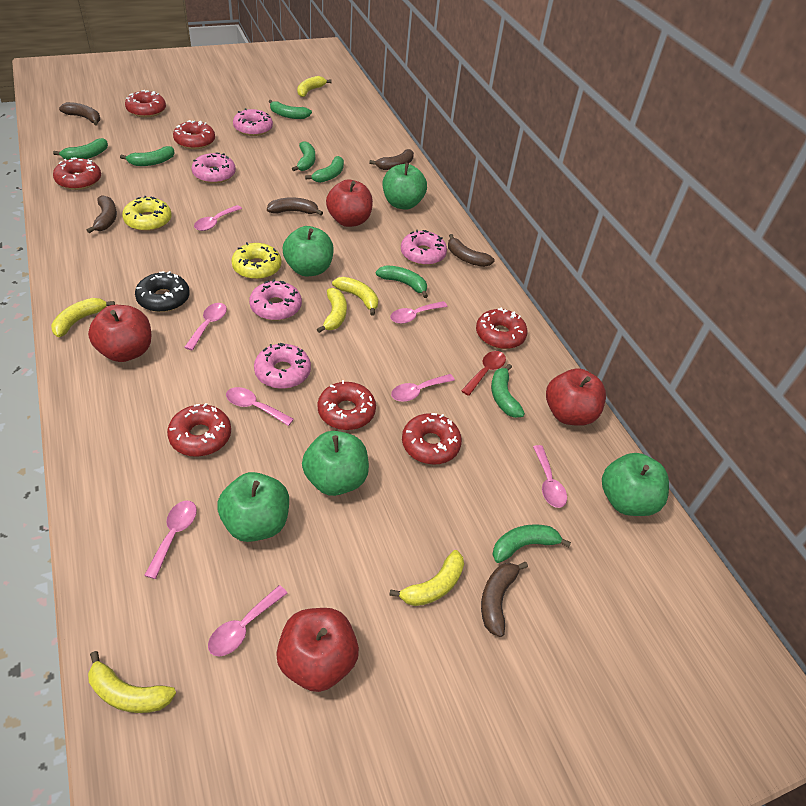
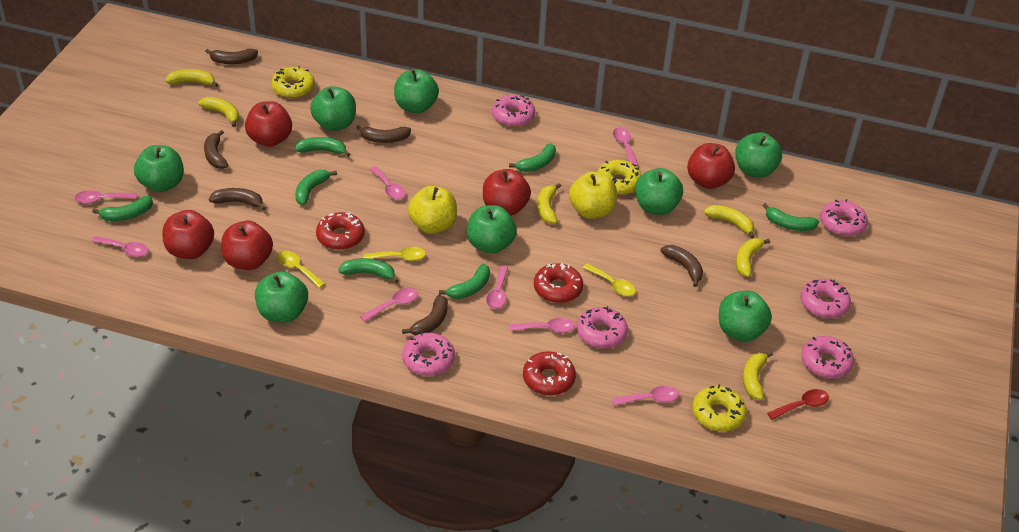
black donut: [135,271,190,312] = 1 -> none = 0
green apple: [217,472,289,542] [283,226,334,276] [302,431,369,496] [383,163,427,210] [602,453,669,516] = 5 -> [134,145,184,192] [255,271,308,323] [310,86,356,131] [394,69,439,113] [467,205,517,254] [635,168,683,215] [719,291,772,342] [735,132,782,178] = 8
green banana: [53,138,108,160] [120,146,175,166] [269,100,312,119] [292,141,315,171] [305,156,344,183] [376,266,428,298] [491,364,525,418] [492,524,571,563] = 8 -> [92,196,153,221] [294,137,350,156] [295,170,337,205] [338,258,399,283] [439,264,490,299] [509,143,556,172] [763,203,819,231] = 7
pink donut: [191,153,236,184] [233,108,273,136] [249,279,302,321] [254,343,311,389] [401,230,447,265] = 5 -> [402,332,455,376] [492,95,535,127] [577,306,628,348] [800,279,851,319] [801,336,854,379] [820,199,868,237] = 6
red apple: [88,305,151,362] [276,608,359,692] [326,180,373,227] [546,368,606,426] = 4 -> [163,210,214,259] [221,221,273,270] [245,101,292,147] [483,169,531,216] [687,143,735,189] = 5
red donut: [53,157,101,190] [125,90,166,117] [167,403,231,457] [173,120,215,149] [317,380,376,430] [402,413,462,465] [476,307,527,349] = 7 -> [316,212,365,250] [523,351,576,396] [534,263,583,303] = 3
yellow apple: none = 0 -> [408,186,457,234] [569,172,617,219] = 2
yellow donut: [122,196,172,231] [231,242,281,279] = 2 -> [271,66,315,98] [597,160,641,195] [692,385,747,432] = 3
yellow spoon: none = 0 -> [277,251,326,288] [364,247,426,261] [583,263,636,296] = 3

